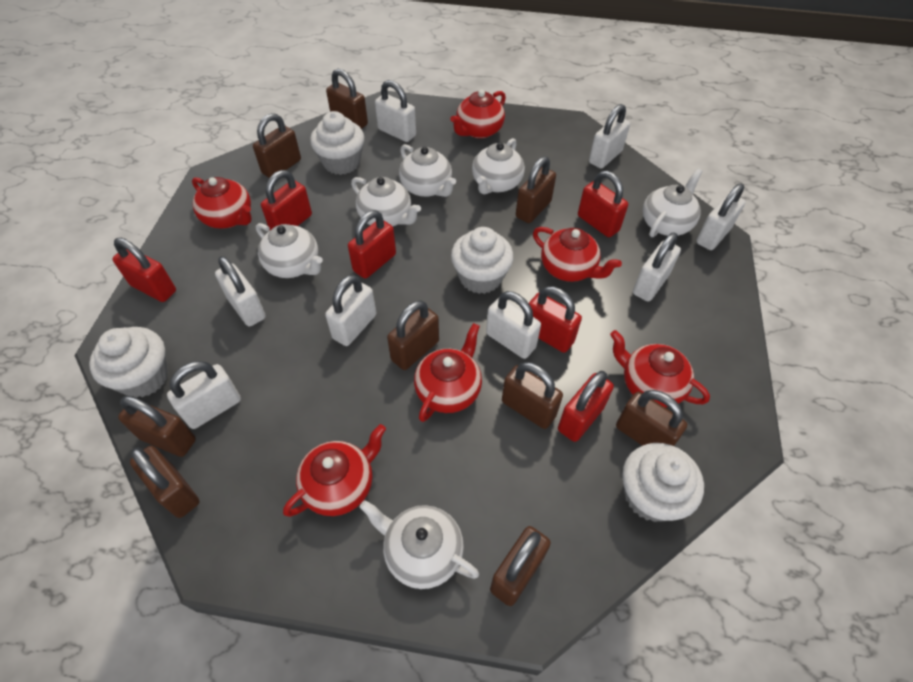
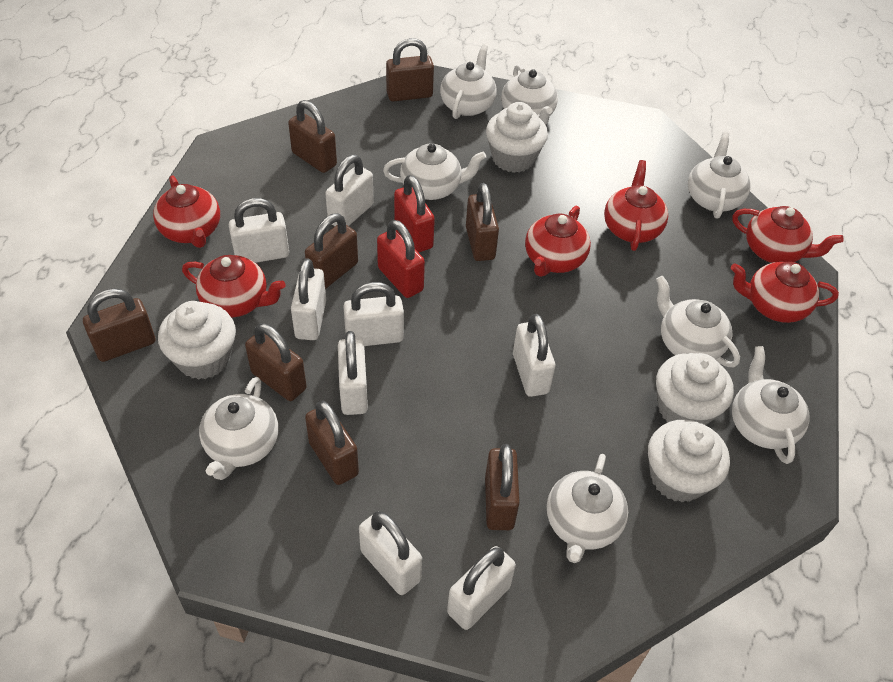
brown padlock: [118,396,196,457] [130,446,200,518] [253,113,301,178] [326,69,368,129] [387,300,439,370] [490,526,551,606] [502,362,563,429] [516,156,556,223] [616,390,687,446] = 9 -> [83,289,155,362] [245,323,306,401] [288,100,337,173] [305,213,358,289] [305,400,359,485] [386,38,434,101] [466,183,499,261] [485,444,520,530] = 8
red padlock: [112,238,176,302] [261,170,312,230] [348,210,396,279] [529,286,582,353] [558,371,614,442] [578,171,628,237] = 6 -> [377,220,425,298] [394,175,435,253] = 2
white teapot: [256,223,323,278] [351,177,421,226] [360,500,479,589] [399,144,456,197] [472,138,525,195] [643,168,702,237] = 6 -> [199,377,278,480] [383,143,486,200] [440,44,497,119] [501,64,558,125] [547,454,628,563] [656,276,740,367] [688,132,751,218] [732,346,809,464] = 8

